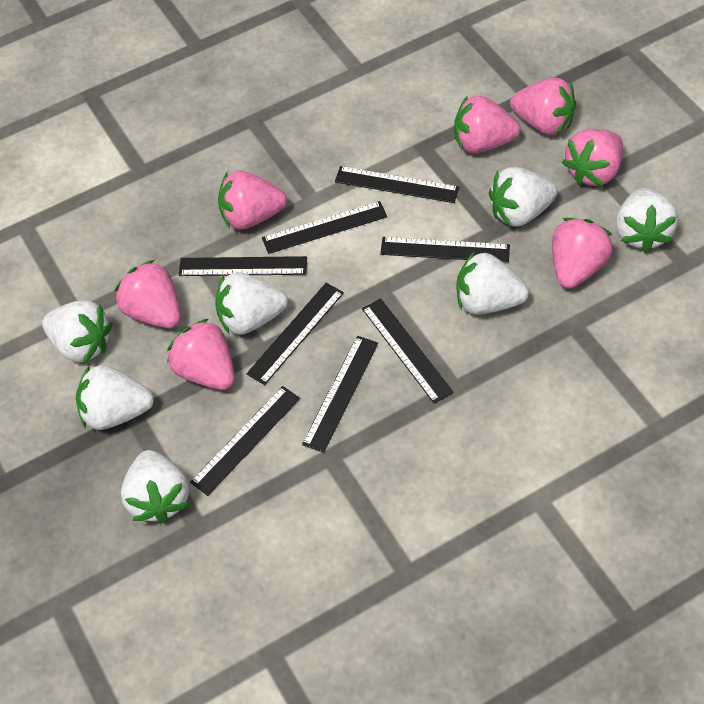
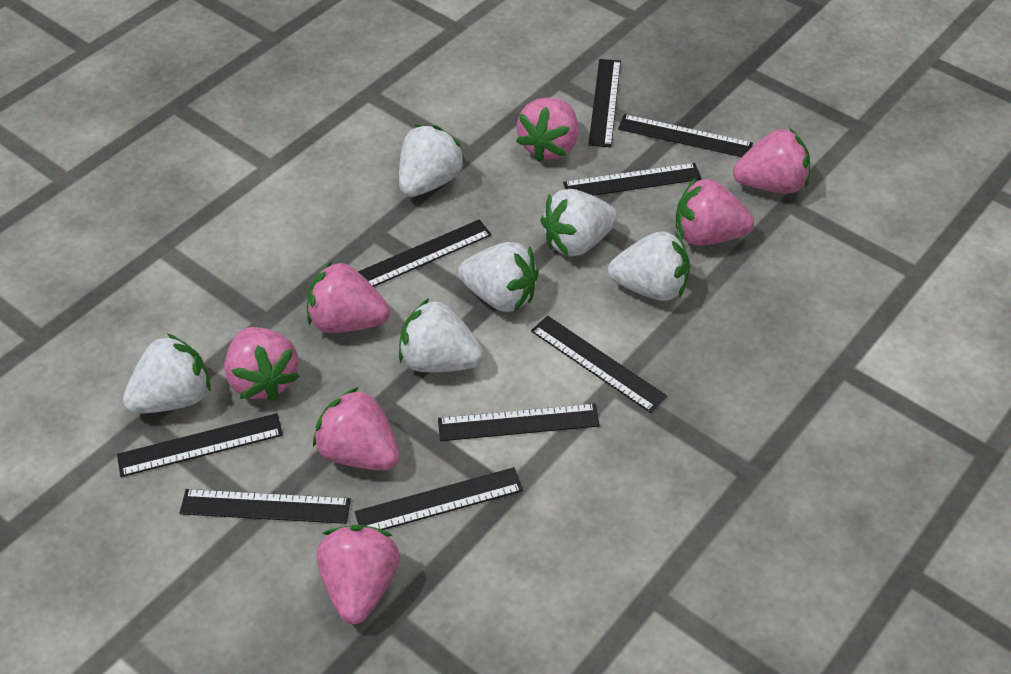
black ruler: [179,256,307,276] [190,386,300,496] [246,283,344,385] [262,201,387,254] [302,336,378,453] [335,166,459,203] [362,298,454,404] [380,237,510,263] = 8 -> [117,413,283,477] [180,489,351,524] [355,467,523,530] [358,219,492,287] [438,404,600,441] [531,316,667,413] [563,163,702,196] [588,59,621,147] [618,114,753,157] = 9
white strawberry: [42,300,113,363] [76,365,154,430] [121,450,189,523] [215,272,288,335] [456,251,529,315] [489,167,558,227] [616,188,678,253] = 7 -> [123,334,211,414] [399,125,466,197] [399,298,484,372] [458,242,539,312] [541,189,618,256] [608,231,690,301] = 6

